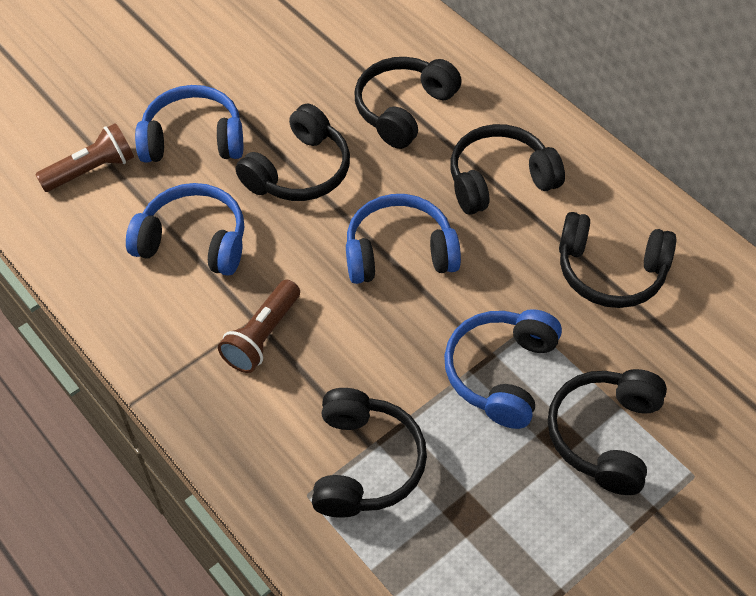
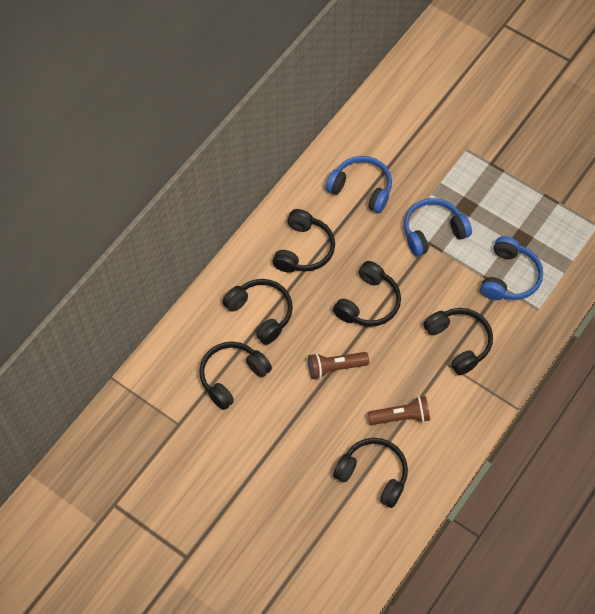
blue headphones: [126,183,244,276] [135,85,243,162] [346,194,461,284] [444,309,562,429] = 4 -> [326,156,392,213] [404,198,472,256] [480,236,543,300] = 3

